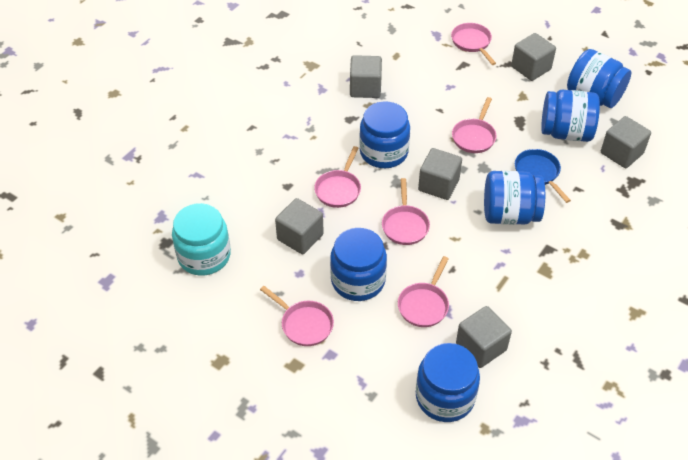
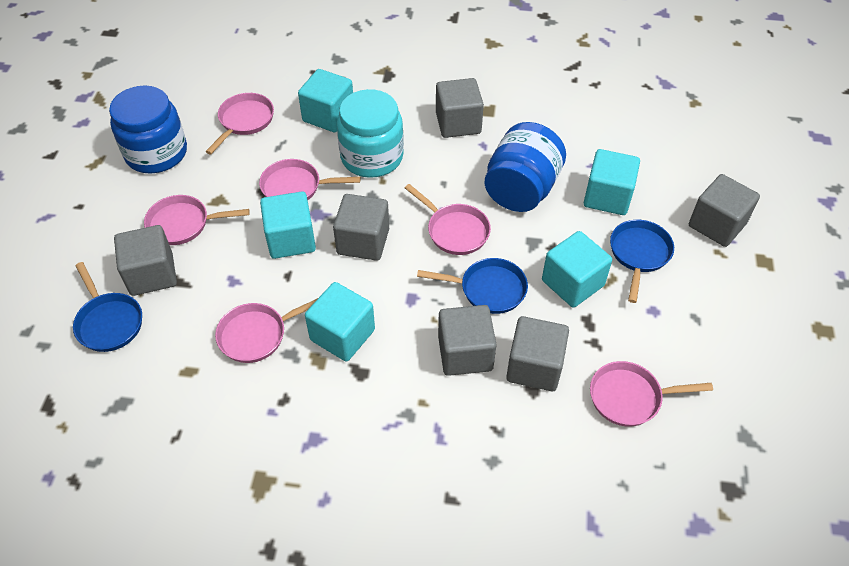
blue jar: [330,228,387,301] [359,101,410,168] [416,343,480,422] [484,171,545,225] [541,89,600,142] [567,49,631,108] = 6 -> [109,86,187,174] [484,122,566,212] = 2
blue pan: [515,149,571,203] = 1 -> [73,262,142,352] [417,258,528,314] [610,220,674,303] = 3
turquoise cube: none = 0 -> [260,191,316,259] [298,69,353,132] [305,282,375,362] [542,231,612,308] [584,149,640,215] = 5

